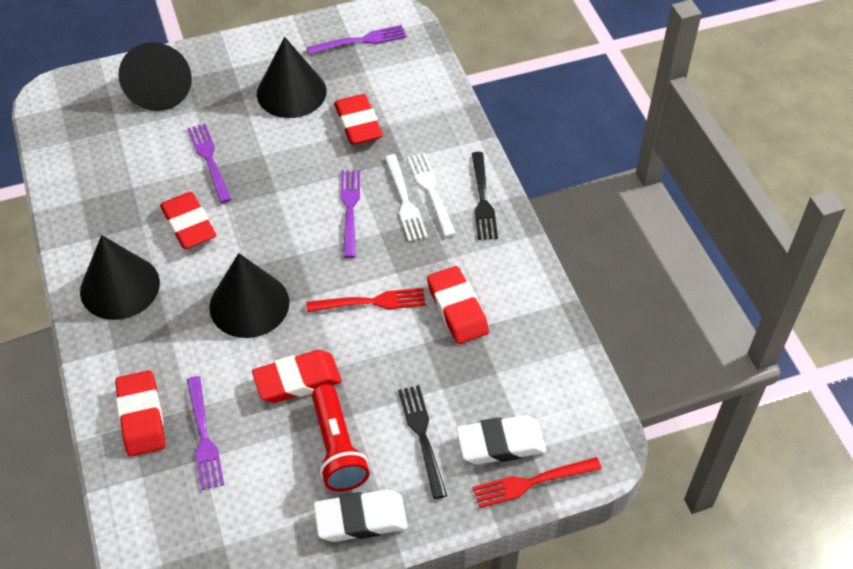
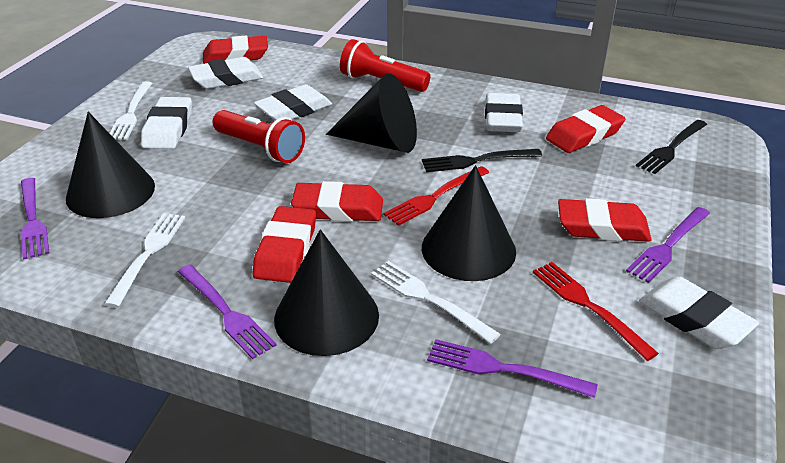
red flashlight: [312,384,370,492] = 1 -> [213,110,305,163] [340,39,430,92] = 2
white eraser: [314,490,408,542] [456,415,546,465] = 2 -> [141,97,192,149] [188,57,263,89] [254,84,332,121] [485,93,523,132] [639,276,759,349] = 5
white fork: [385,154,428,241] [407,153,456,237] = 2 -> [104,213,185,308] [110,81,152,140] [371,261,501,344] = 3

